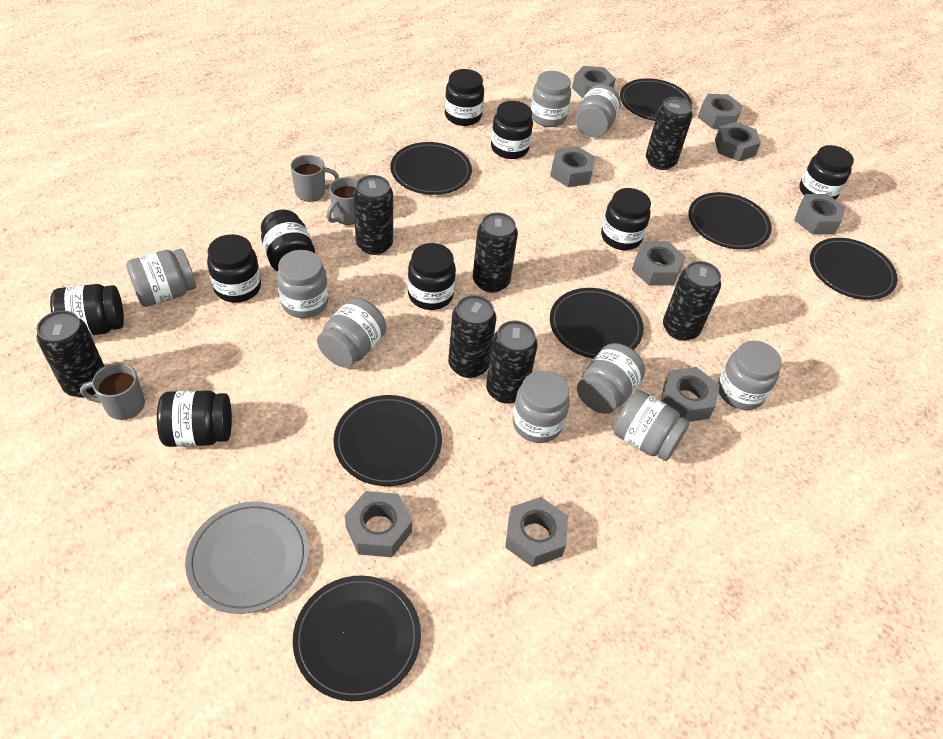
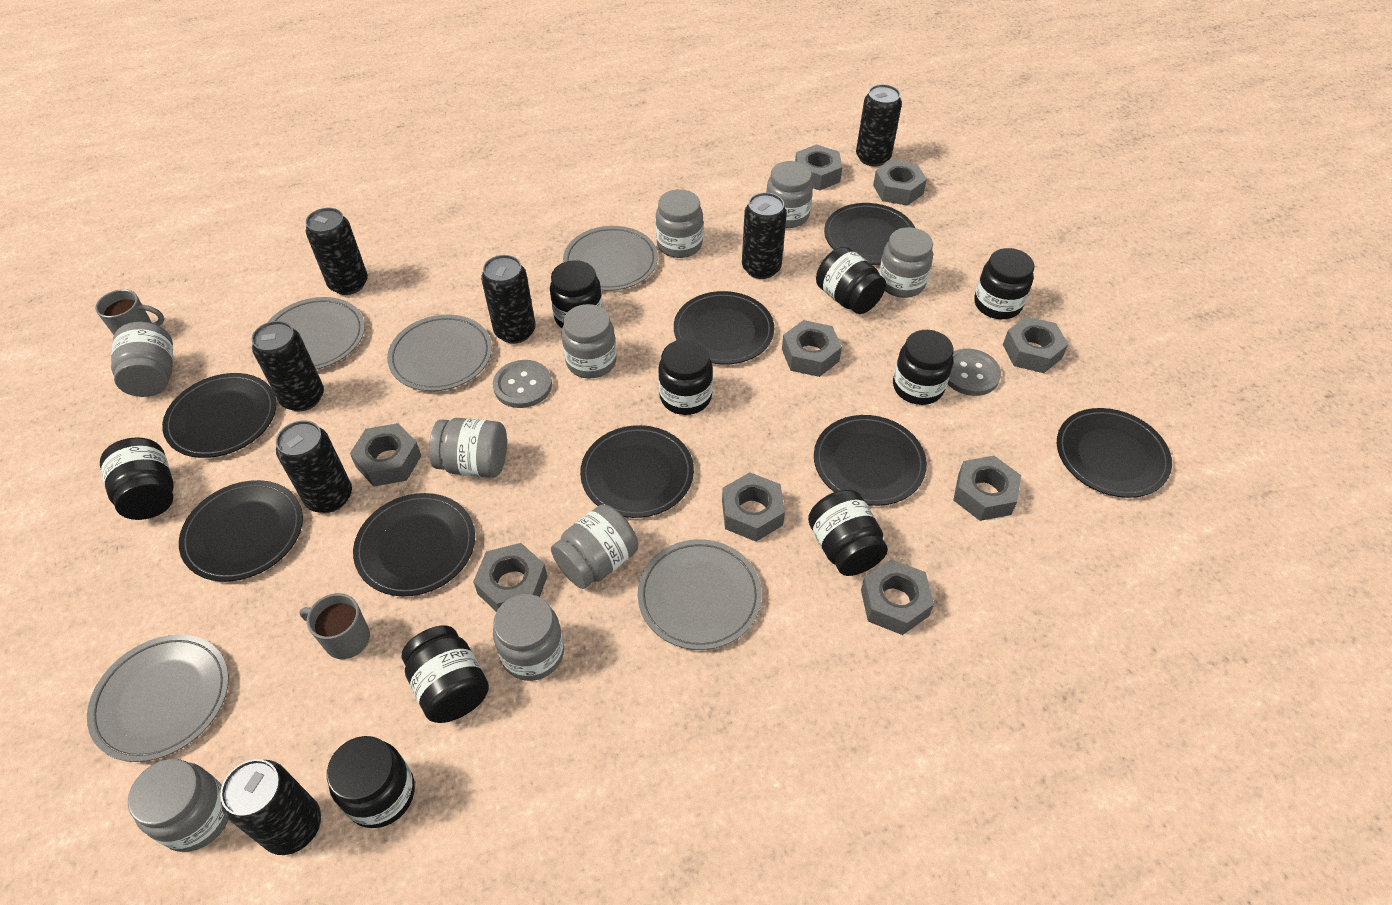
black plate: [293,575,421,701] [333,395,442,486] [390,142,472,195] [550,288,644,359] [620,78,692,121] [688,192,772,249] [810,238,898,300] = 7 -> [162,373,277,458] [179,480,303,582] [353,493,475,596] [580,425,694,518] [674,291,774,365] [814,415,927,506] [824,203,915,265] [1057,408,1172,498] = 8
grey button: none = 0 -> [493,360,552,408] [948,349,1001,396] = 2
grey mug: [80,363,145,420] [290,155,339,202] [327,177,358,225] = 3 -> [95,289,164,335] [300,593,370,659] = 2
grey plate: [185,501,309,614] = 1 -> [87,634,229,762] [267,297,365,370] [387,315,492,391] [563,226,658,291] [638,539,762,650] = 5

